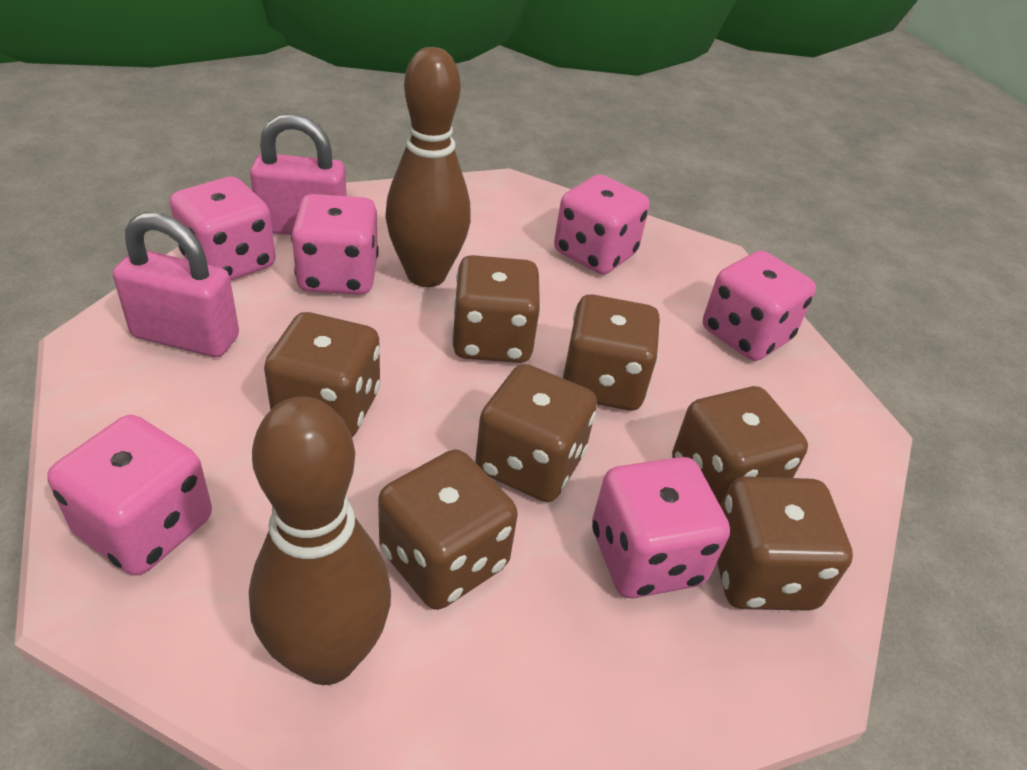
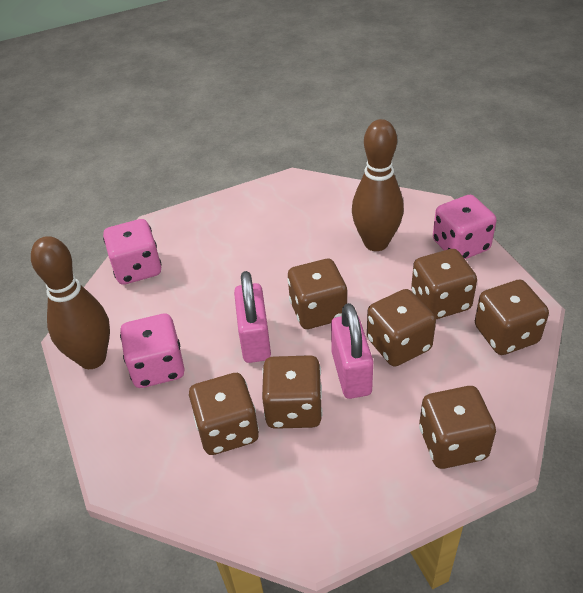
pink dice: [47,415,212,576] [170,177,276,281] [291,194,379,295] [554,174,650,275] [592,457,730,598] [703,251,816,361] = 6 -> [103,219,162,285] [120,314,185,388] [433,195,497,259] = 3

